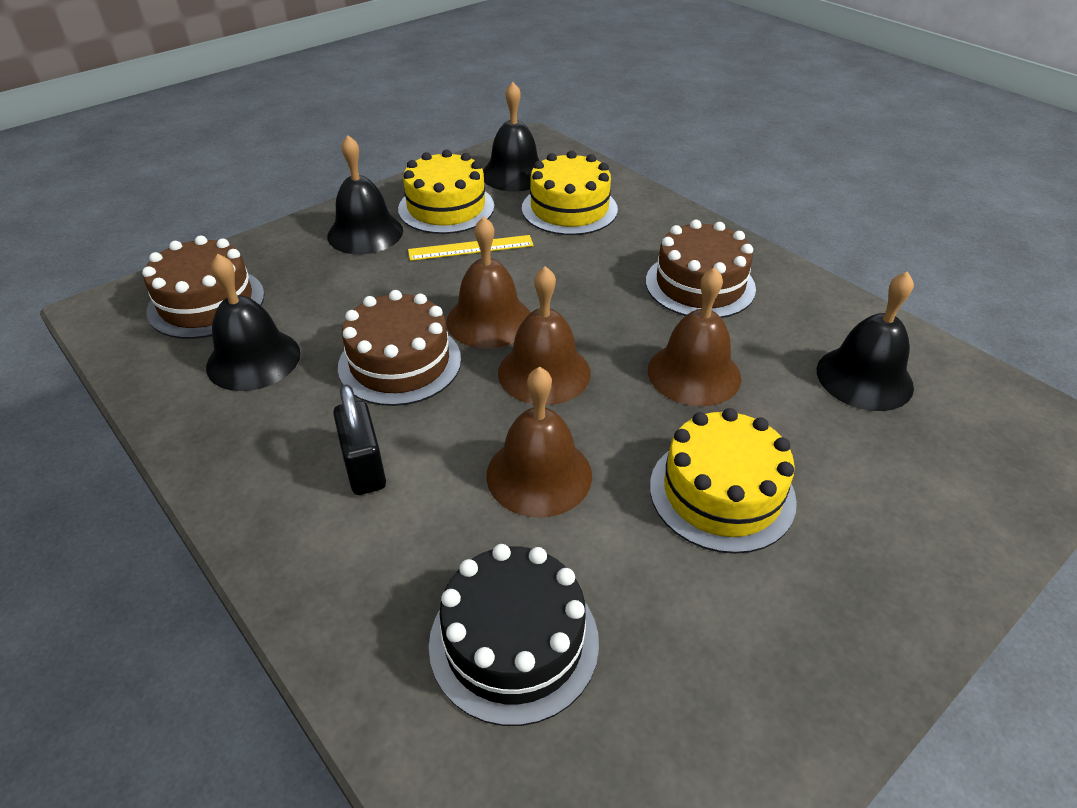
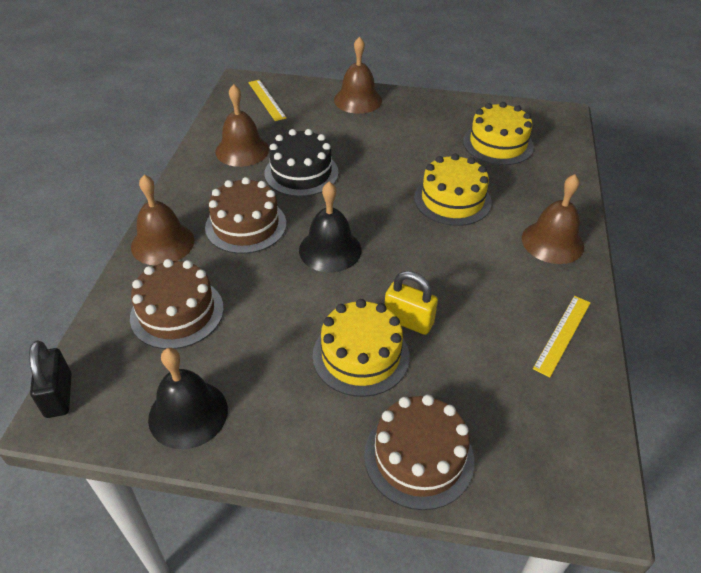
black bell: [206,253,300,391] [327,135,403,254] [483,82,540,192] [817,271,914,411] = 4 -> [148,348,228,449] [299,182,361,272] = 2
yellow padlock: none = 0 -> [385,271,438,335] = 1
yellow ruler: [408,235,534,261] = 1 -> [248,80,287,121] [533,296,591,377] = 2

